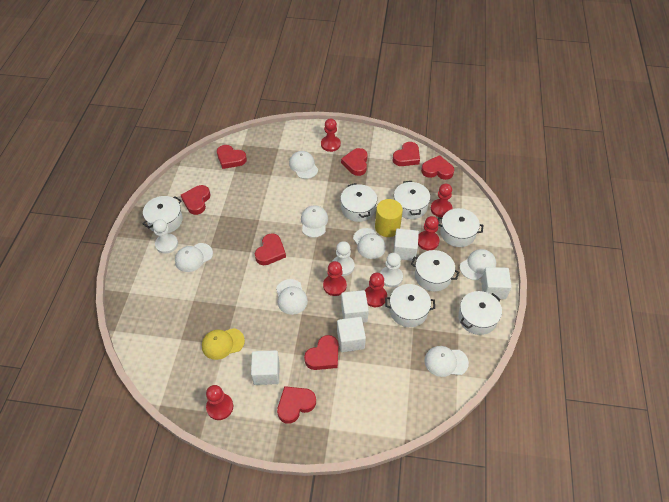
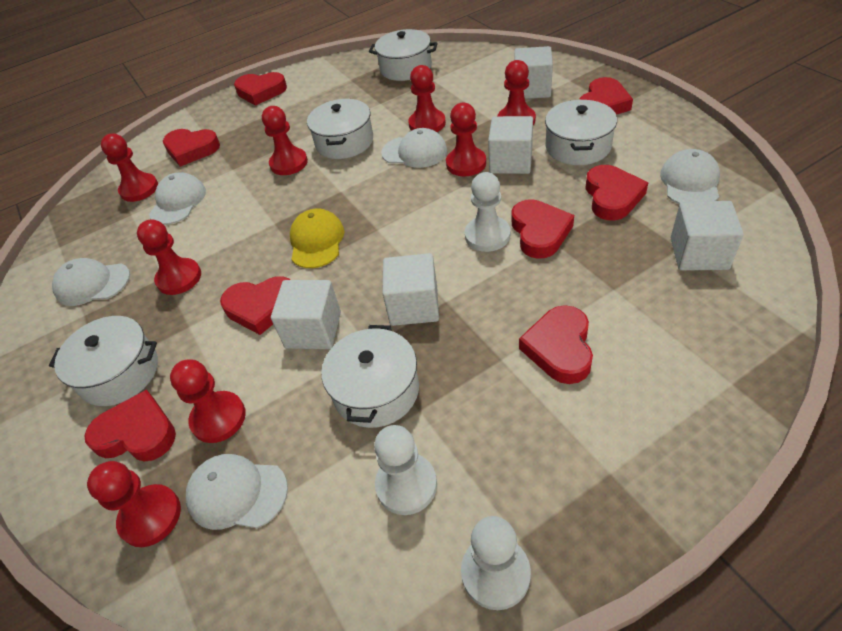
red pawn: [206,385,233,420] [321,118,341,152] [323,261,347,296] [365,273,387,307] [418,216,440,251] [431,184,453,217] = 6 -> [87,461,181,547] [101,134,158,202] [137,219,201,295] [170,359,246,443] [262,106,308,175] [408,65,446,132] [446,103,486,176] [498,60,536,125] = 8
white cap: [175,243,213,272] [276,279,308,315] [289,151,318,179] [301,205,328,238] [353,228,386,259] [425,346,469,377] [460,249,496,280] = 7 -> [52,258,130,306] [149,172,206,225] [186,454,288,530] [381,128,447,168] [660,149,720,204] = 5
white pot: [142,196,183,233] [341,183,377,222] [385,284,435,327] [394,181,430,219] [411,250,459,291] [438,208,484,247] [458,291,502,335] = 7 -> [49,316,158,406] [307,99,373,159] [321,325,419,428] [369,29,438,81] [545,100,617,165] = 5
yellow cylinder: [375,199,403,237] = 1 -> none = 0

